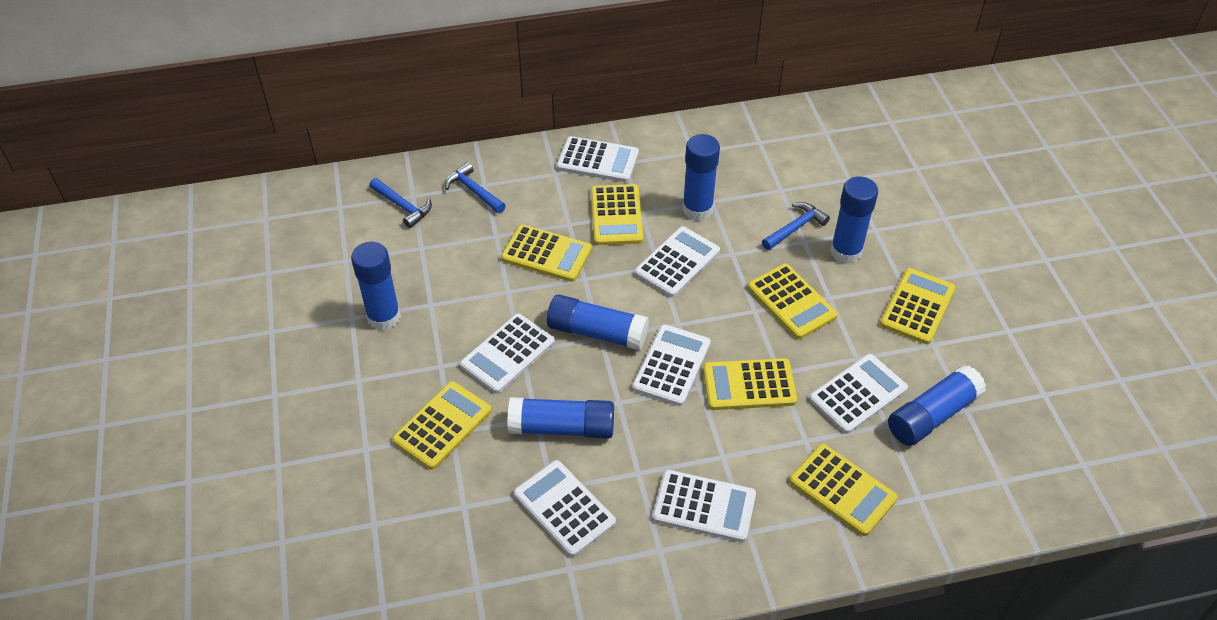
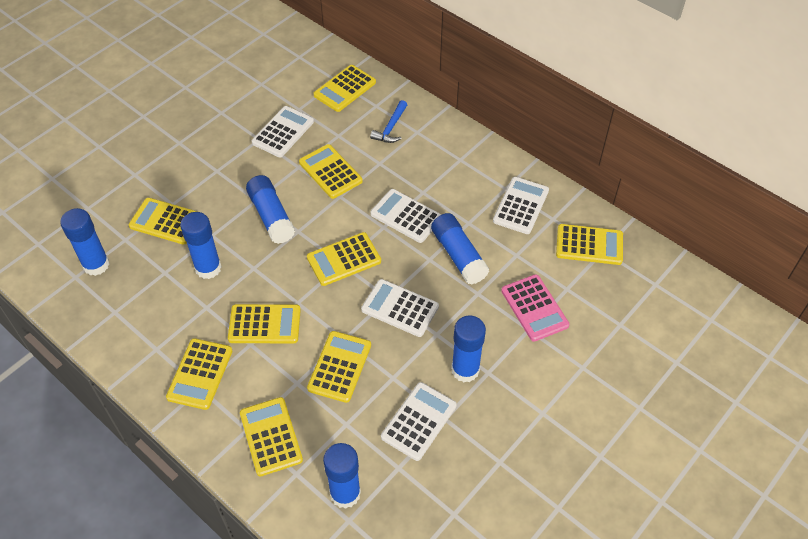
blue hammer: [369,178,432,228] [445,162,506,213] [762,202,830,250] = 3 -> [370,100,407,143] = 1
pink calculator: none = 0 -> [501,274,569,342] = 1
white calculator: [460,314,555,394] [514,460,616,557] [557,136,639,182] [632,324,711,406] [635,226,720,297] [652,470,756,542] [809,354,908,434] = 7 -> [252,106,314,158] [361,279,439,337] [370,189,441,243] [381,382,457,461] [493,177,549,234] = 5
yellow calculator: [392,381,492,470] [501,224,592,282] [591,184,644,245] [703,358,797,410] [748,264,838,339] [789,444,898,536] [880,268,955,344] = 7 -> [129,198,198,245] [166,338,232,410] [228,304,301,343] [240,397,303,476] [299,144,363,199] [307,232,381,286] [307,331,371,403] [313,65,376,112] [556,224,623,265] = 9

